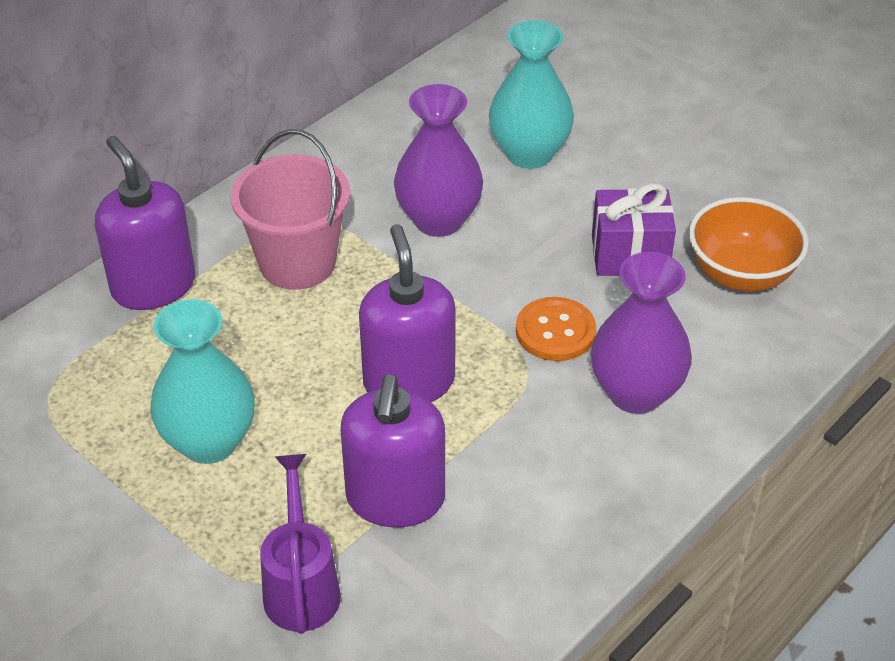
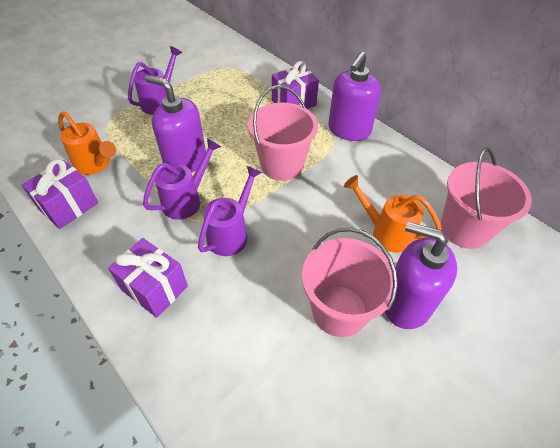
orange bowl: [689,197,809,292] = 1 -> none = 0
orange button: [516,297,596,361] = 1 -> none = 0
orange watering can: none = 0 -> [58,111,116,175] [344,175,442,253] = 2
pink bucket: [231,129,350,290] = 1 -> [248,85,318,181] [302,227,398,337] [441,147,532,249] = 3
purple gift: [592,183,676,276] = 1 -> [22,159,98,229] [108,238,188,318] [272,61,319,109] = 3
purple vase: [394,84,483,237] [591,252,692,414] = 2 -> none = 0
purple watering can: [260,454,341,634] = 1 -> [128,46,182,115] [143,138,221,220] [198,166,262,256] = 3
turquoise vase: [150,299,255,464] [489,20,574,169] = 2 -> none = 0

